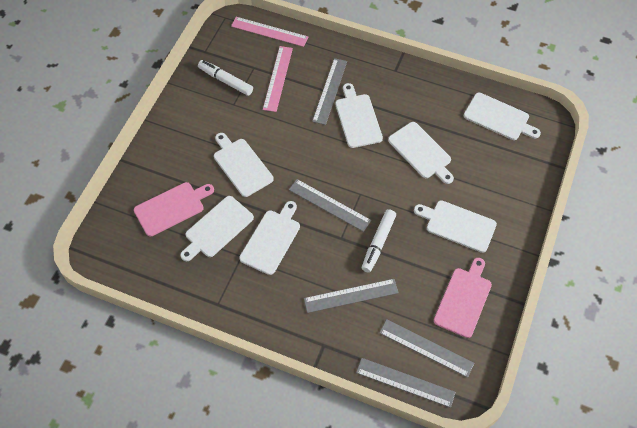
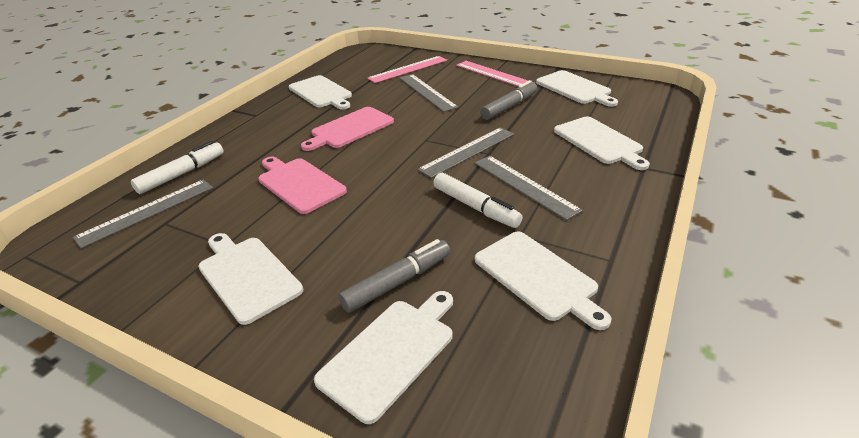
grey marker: none = 0 -> [338,239,450,313] [480,80,537,120] = 2
grey ruler: [289,179,371,232] [304,279,399,313] [312,58,347,125] [356,358,456,408] [379,319,474,378] = 5 -> [73,180,213,248] [399,74,458,112] [418,127,514,178] [475,156,583,220] = 4
white cutting board: [180,196,254,261] [214,133,274,197] [239,201,300,275] [335,83,383,148] [388,122,454,184] [414,200,497,253] [464,92,541,140] = 7 -> [198,233,303,325] [289,75,352,110] [314,291,453,424] [475,231,611,330] [536,70,618,107] [554,117,650,170] = 6

